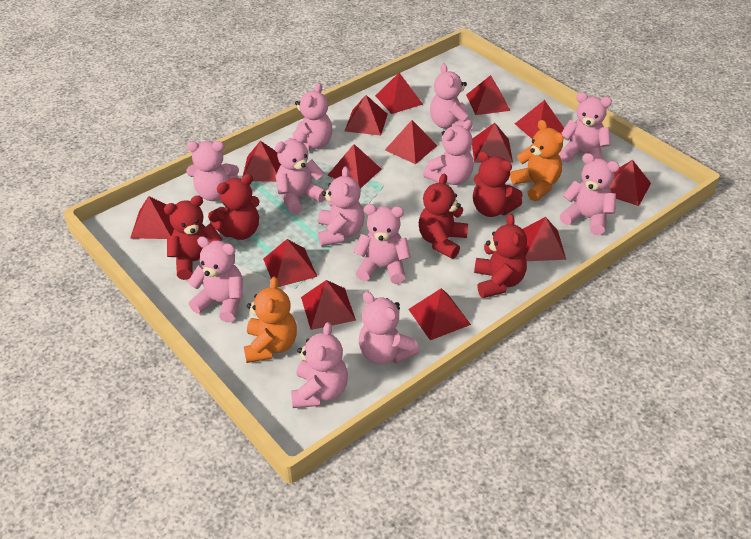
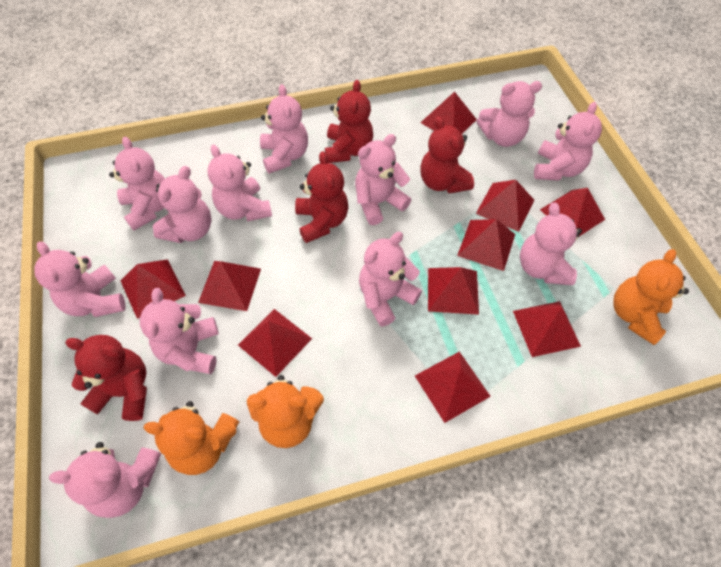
orange teddy bear: [244,277,297,363] [510,120,563,201] = 2 -> [143,401,239,475] [247,375,324,448] [613,249,689,345] = 3
red pyramid: [130,196,174,239] [243,141,281,182] [263,239,317,287] [301,280,356,330] [327,144,381,189] [345,95,388,136] [375,73,423,114] [385,120,438,164] [408,288,471,340] [466,75,511,115] [472,123,513,163] [515,100,564,140] [523,217,566,261] [609,160,651,206] = 14 -> [120,259,186,319] [198,261,261,311] [238,309,312,377] [415,351,491,423] [420,92,477,134] [428,267,479,315] [457,219,515,271] [476,180,534,232] [513,301,581,357] [540,188,605,237] = 10
red teddy bear: [164,195,222,280] [208,174,260,240] [419,174,468,259] [473,151,523,217] [474,214,527,298] = 5 -> [65,335,147,421] [295,151,348,243] [325,80,373,163] [420,116,474,194] = 4

